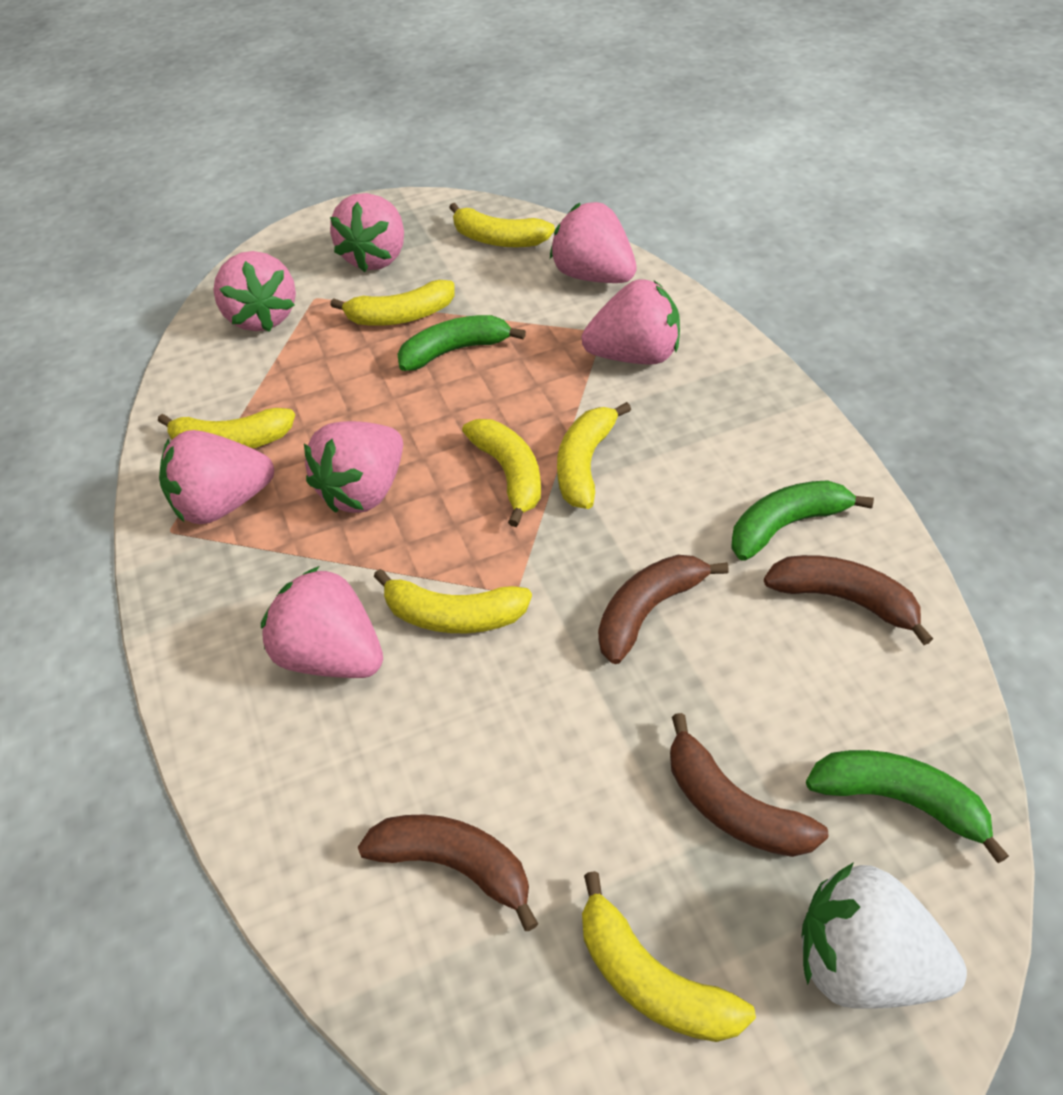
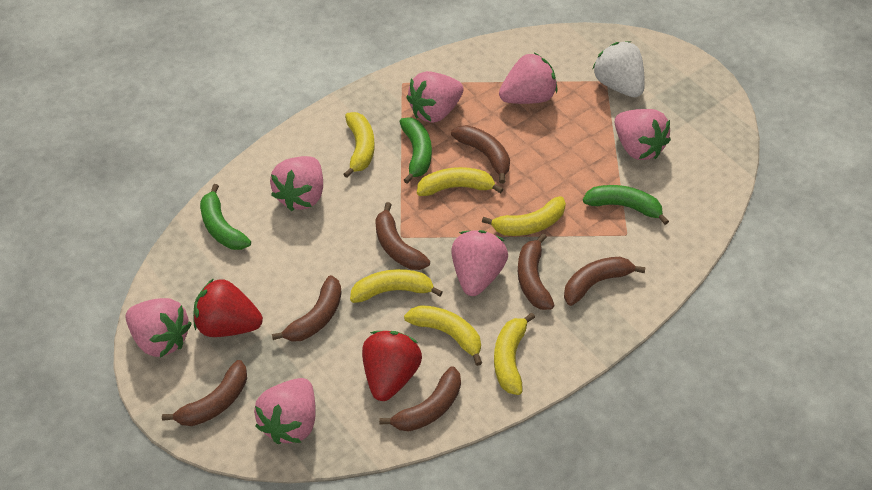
brown banana: [358,815,538,931] [598,555,729,664] [670,713,829,857] [764,555,933,645] = 4 -> [162,360,247,426] [272,275,342,342] [375,202,430,270] [379,366,461,431] [451,125,510,184] [518,233,555,310] [564,257,645,306] = 7
red strawberry: none = 0 -> [193,278,263,337] [362,331,422,401] = 2
yellow banana: [158,408,295,449] [330,280,455,326] [374,569,532,633] [449,203,555,247] [462,419,541,527] [557,402,631,509] [582,871,756,1042] = 7 -> [343,112,375,178] [350,269,443,303] [404,305,482,366] [417,167,503,196] [482,196,566,236] [494,313,535,395] = 6

